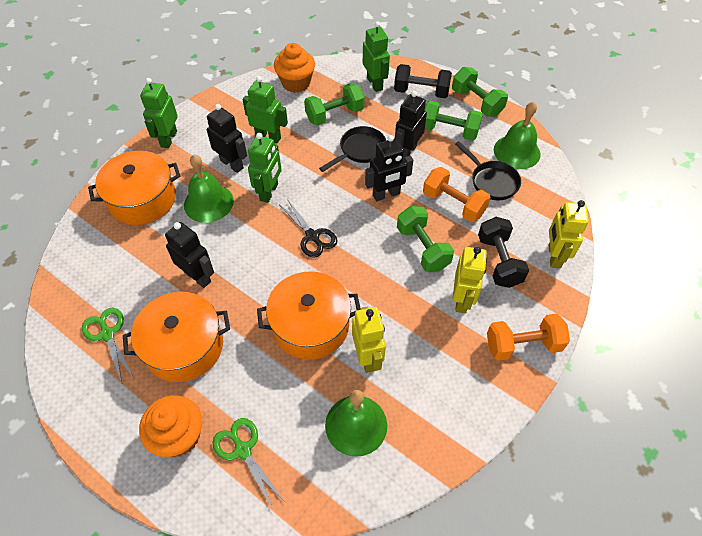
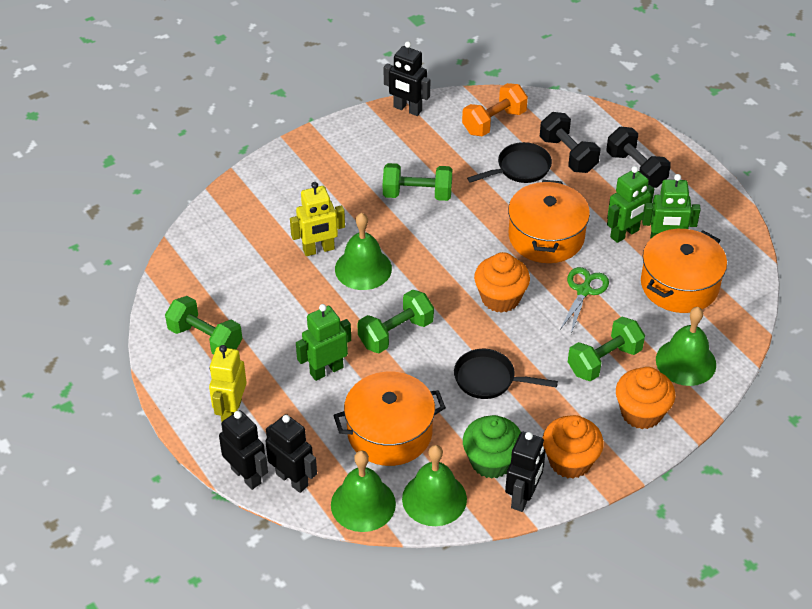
black scissors: [280,199,337,258] = 1 -> none = 0
green bell: [184,155,234,223] [325,390,387,457] [494,101,541,169] = 3 -> [331,450,396,532] [335,213,392,290] [402,445,467,526] [656,307,716,386] = 4
green cupcake: none = 0 -> [463,415,521,479] = 1
green robot: [140,78,178,148] [243,76,288,143] [248,133,282,203] [363,21,390,92] = 4 -> [296,304,351,381] [607,166,654,243] [642,174,701,239] = 3
green scissors: [82,308,134,383] [212,418,285,509] = 2 -> [560,267,609,334] = 1
orange cupcake: [139,395,202,457] [274,43,315,93] = 2 -> [474,252,530,313] [543,415,604,479] [616,367,675,429] = 3
orange dumbbell: [423,167,491,222] [487,313,570,361] = 2 -> [462,83,528,136] = 1
yellow robot: [352,307,386,373] [453,247,487,313] [549,200,589,268] = 3 -> [209,345,247,422] [290,182,345,256] = 2

